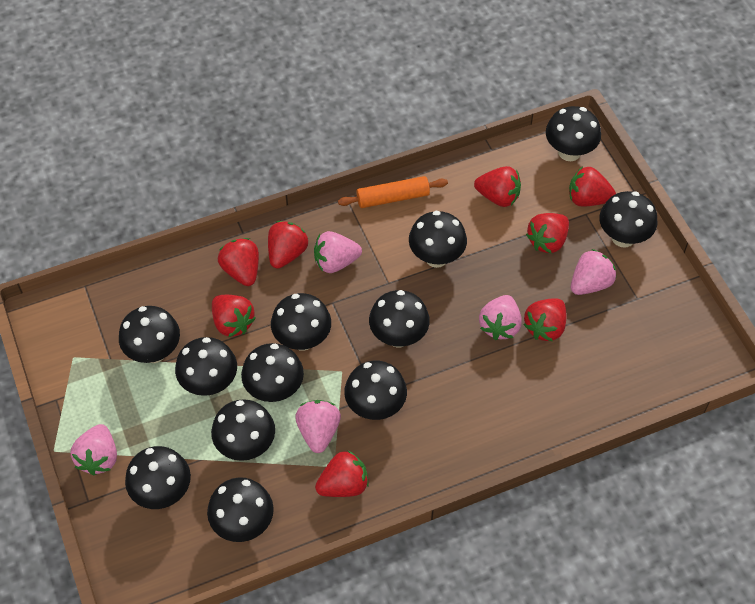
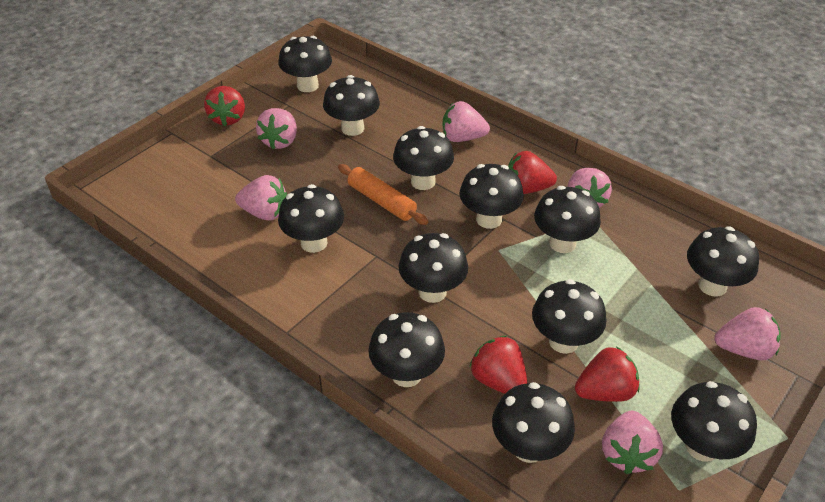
pink strawberry: [71,424,117,475] [295,400,341,453] [314,231,362,273] [479,295,522,340] [571,249,616,295] = 5 -> [235,175,287,220] [256,108,297,150] [443,101,490,142] [567,168,612,208] [602,411,663,474] [715,307,781,360] = 6
red strawberry: [212,295,256,337] [218,238,259,286] [268,221,308,269] [315,450,369,497] [474,166,521,207] [523,298,566,341] [526,213,569,253] [569,166,616,207] = 8 -> [204,86,245,126] [470,335,527,394] [508,151,557,194] [575,346,640,402] = 4

